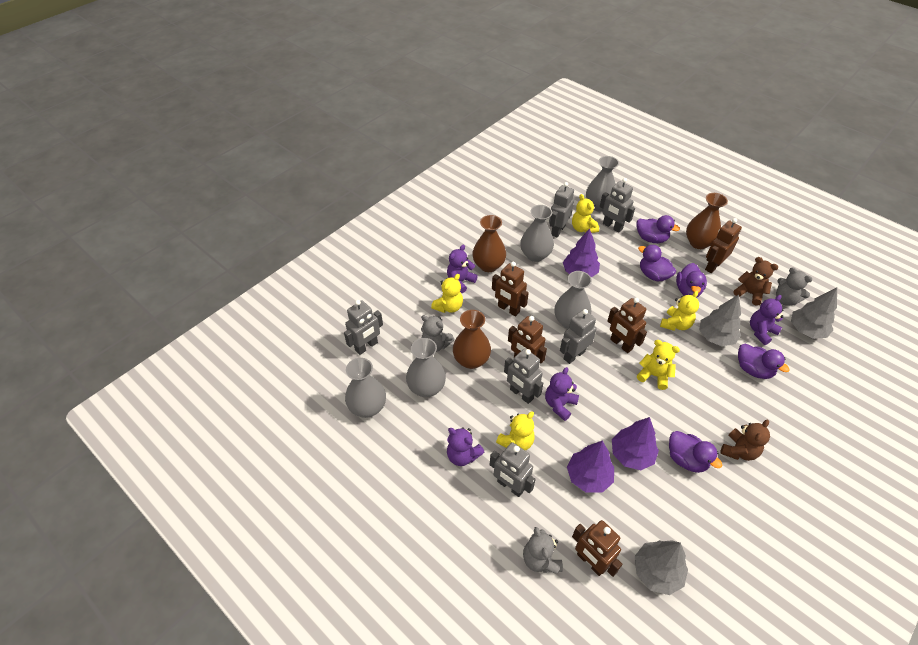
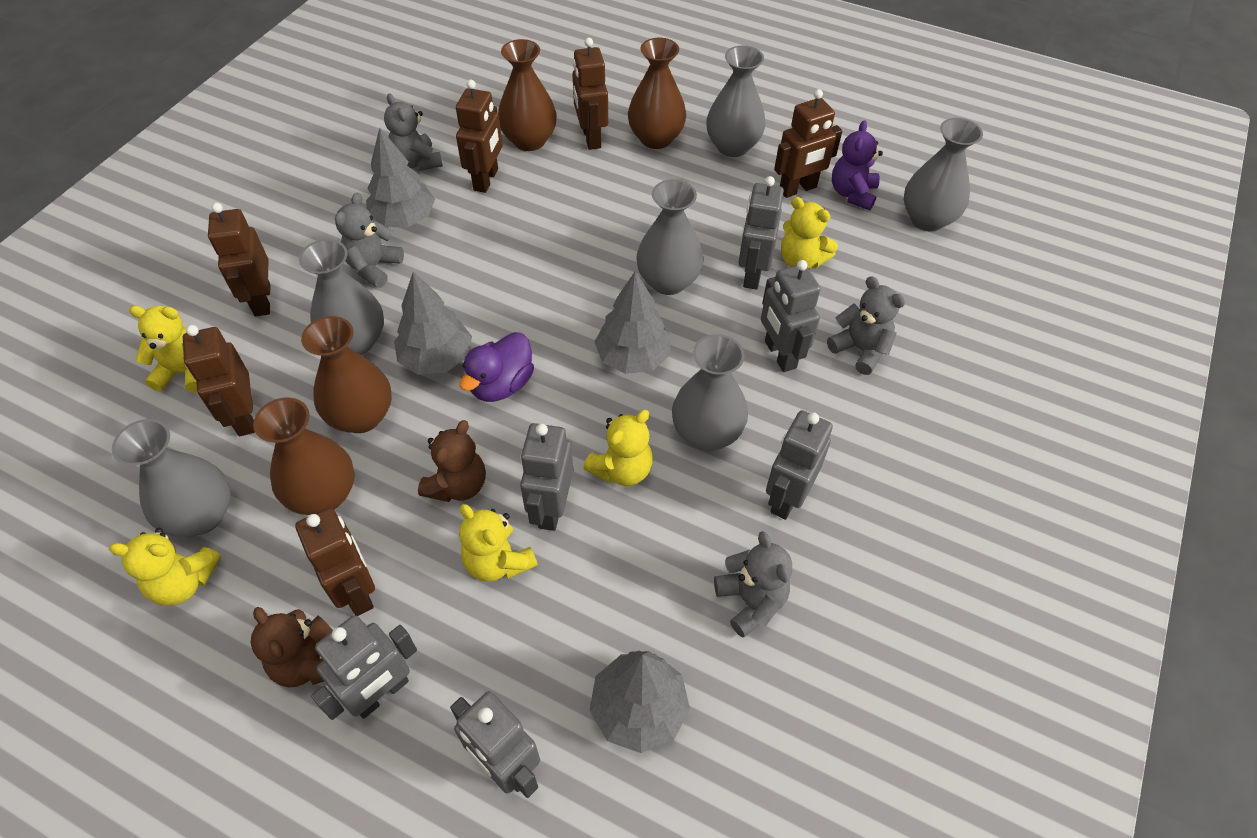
brown robot: [492,262,529,317] [508,316,547,363] [572,520,622,577] [607,298,647,353] [705,218,742,273] = 5 -> [183,325,255,436] [208,203,270,317] [295,508,375,616] [456,79,503,193] [572,37,608,150] [774,89,842,198] = 6
brown vase: [453,310,491,369] [472,215,506,272] [686,193,728,249] = 3 -> [253,397,355,515] [301,316,392,433] [498,39,557,151] [628,38,686,149] = 4
grey teddy bear: [421,315,455,352] [523,527,563,574] [776,267,812,306] = 3 -> [335,193,404,288] [384,93,443,171] [714,531,792,638] [827,276,905,375] = 4
grey tree: [635,540,688,595] [699,295,741,346] [791,288,837,339] = 3 -> [366,127,435,227] [394,272,472,374] [589,651,690,753] [594,271,671,374] = 4
grey vase: [345,358,386,418] [406,338,446,397] [520,205,554,262] [555,271,592,329] [586,156,619,211] = 5 -> [112,419,231,537] [299,239,384,355] [636,179,703,295] [672,334,748,451] [706,45,765,157] [904,118,983,231] = 6
purple duck: [637,215,680,243] [638,245,676,282] [669,431,722,473] [676,263,707,297] [738,344,790,379] = 5 -> [460,332,534,402] = 1
purple teddy bear: [447,245,478,293] [447,427,484,466] [545,367,579,421] [750,295,784,345] = 4 -> [832,120,883,210] = 1
purple tree: [563,229,600,277] [567,440,614,493] [612,417,659,470] = 3 -> none = 0

